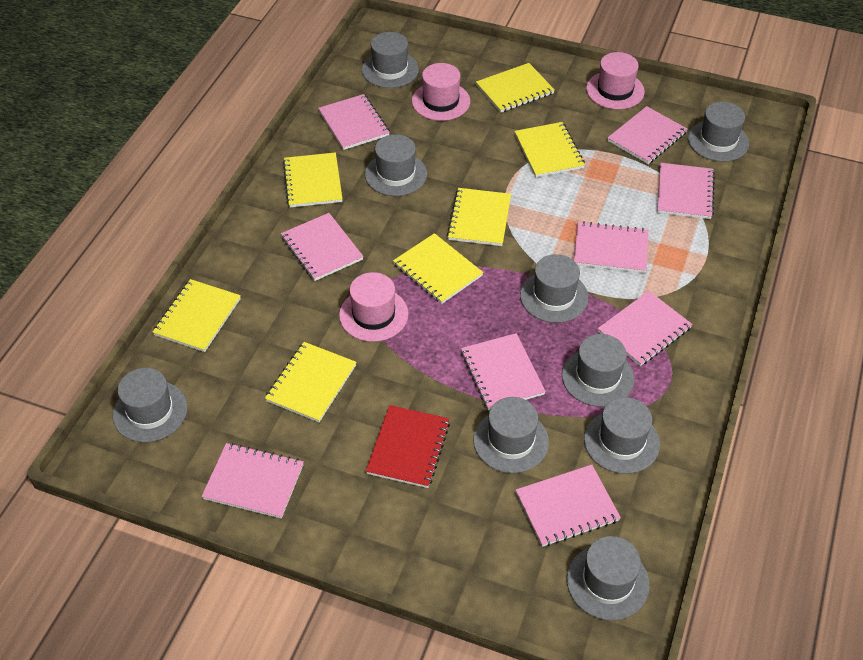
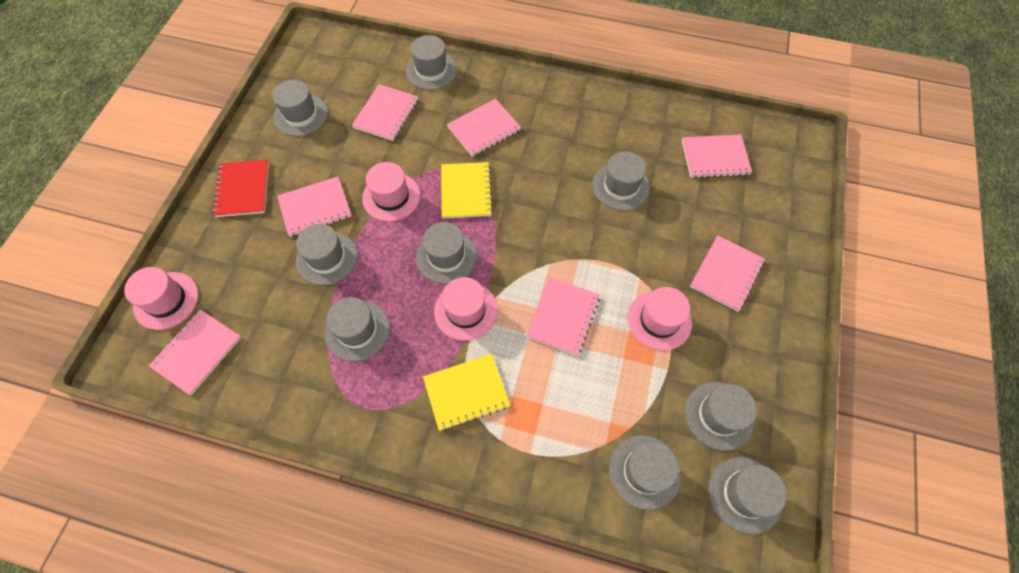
pink hat: [339,272,409,342] [412,63,470,121] [586,52,645,109] = 3 -> [124,267,198,330] [362,162,420,222] [434,277,498,341] [628,287,692,351] = 4
pink notebook: [201,443,304,519] [281,213,364,281] [318,94,390,150] [461,333,546,410] [516,465,621,547] [574,221,649,273] [597,291,693,366] [608,106,687,164] [657,163,715,219] = 9 -> [149,309,241,395] [277,177,351,237] [352,84,419,141] [447,99,521,157] [526,277,600,356] [682,135,752,178] [690,235,765,312] = 7
yellow notebook: [153,279,241,352] [265,342,357,422] [283,152,342,207] [393,233,483,304] [447,188,511,246] [476,63,555,113] [515,122,585,177] = 7 -> [423,354,510,431] [441,162,493,218] = 2

